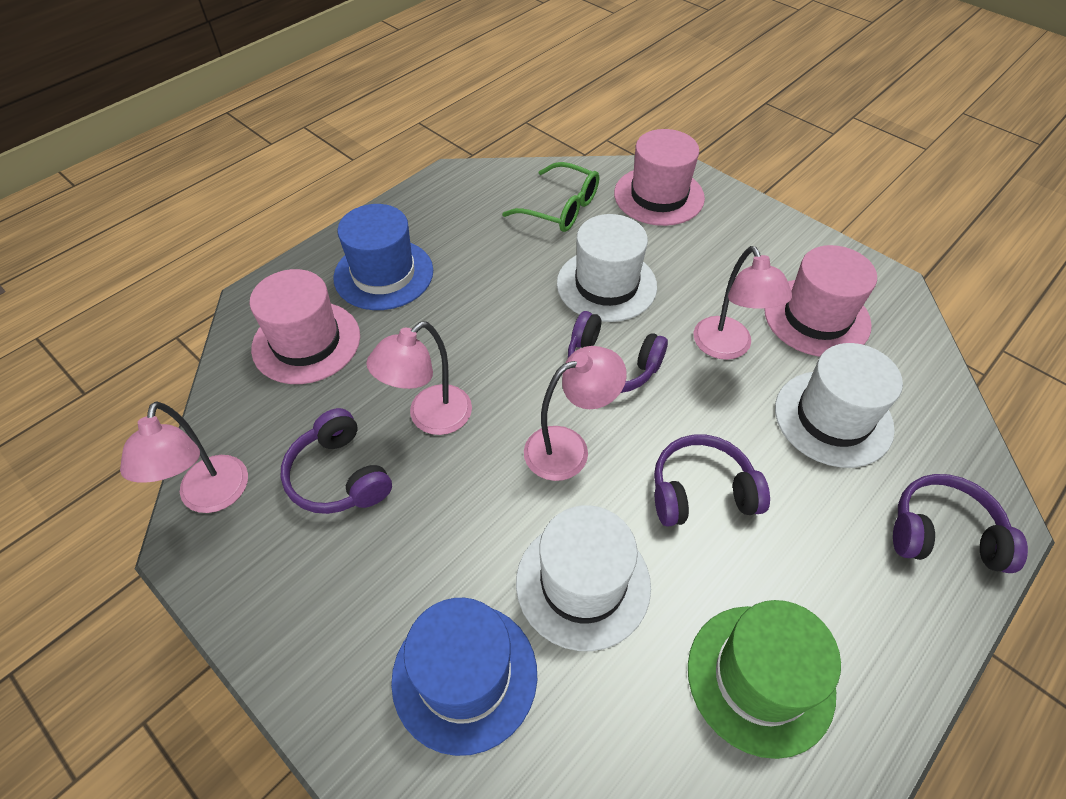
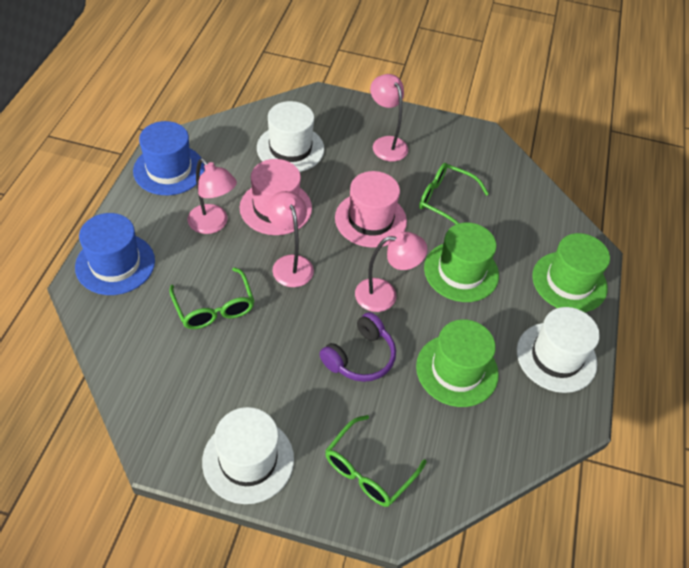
green glasses: [502,162,599,232] = 1 -> [169,267,254,329] [325,415,427,507] [419,163,489,224] = 3
green hat: [688,600,841,759] = 1 -> [416,319,499,407] [424,223,499,302] [532,233,610,312] = 3
pink hat: [250,269,360,384] [614,129,705,226] [764,245,877,357] = 3 -> [240,159,312,235] [335,171,407,248] = 2
purple headphones: [281,408,392,514] [568,311,668,393] [654,434,770,527] [893,474,1028,573] = 4 -> [319,312,396,382] = 1

